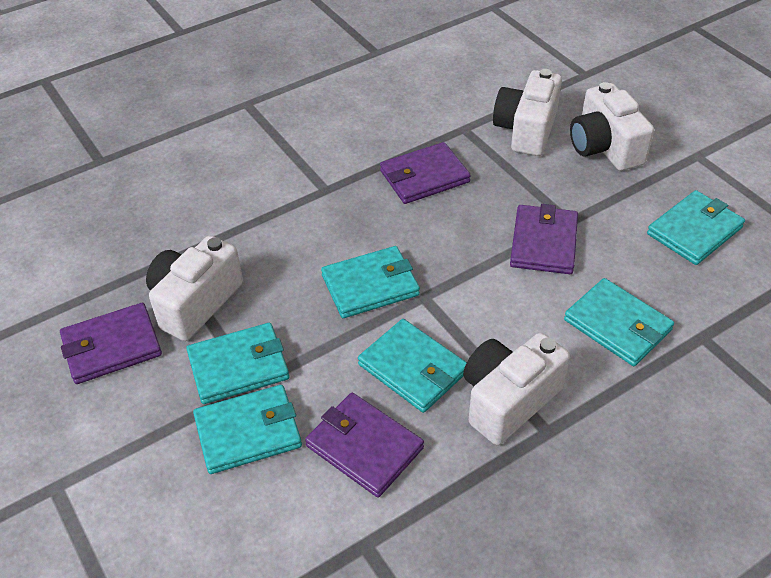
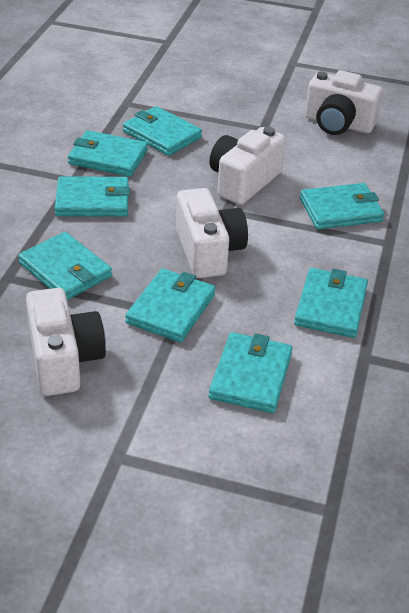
purple wallet: [60,303,162,384] [305,393,424,497] [380,142,471,204] [510,204,578,274] = 4 -> none = 0
turquoise wallet: [186,323,289,404] [193,385,302,474] [321,246,420,318] [358,319,467,413] [564,278,674,366] [647,190,745,265] = 6 -> [18,232,112,300] [55,176,130,217] [68,130,148,177] [123,106,202,156] [125,268,215,342] [209,332,293,413] [294,268,368,338] [300,183,384,229] = 8

